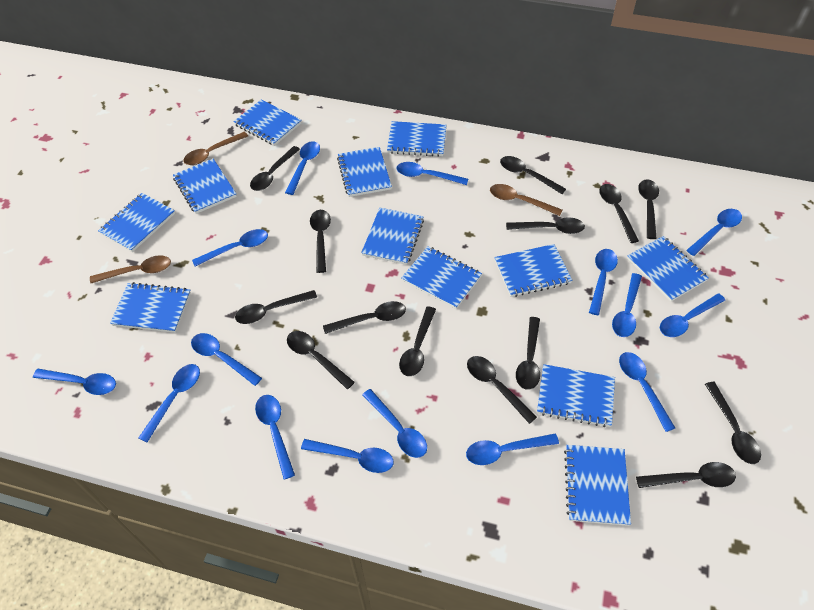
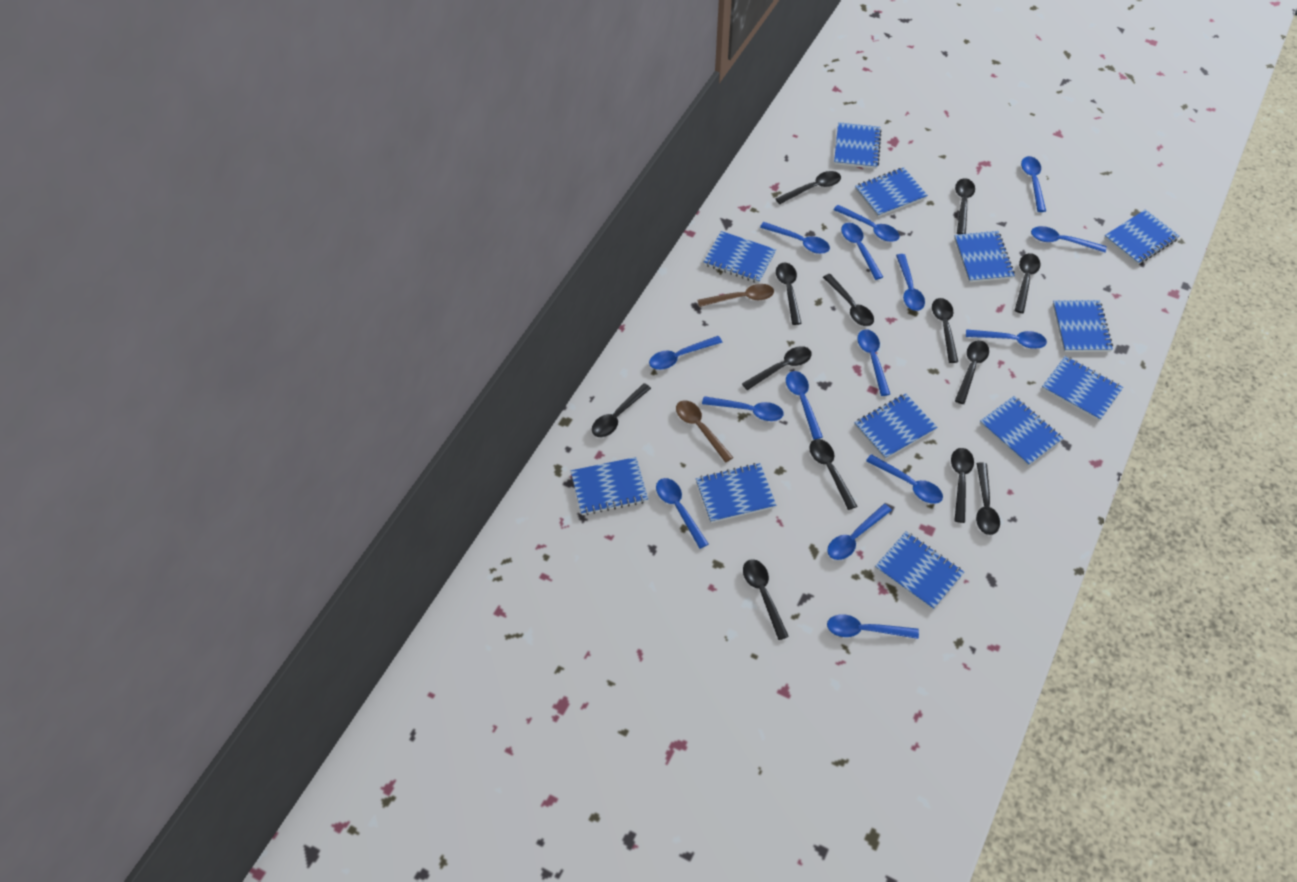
black spoon: [235,290,317,324] [250,146,300,191] [287,331,355,389] [310,210,331,273] [323,301,406,334] [399,307,436,376] [467,356,537,424] [500,156,566,194] [506,217,585,234] [516,317,540,390] [599,184,639,243] [636,462,736,488] [638,179,659,239] [705,382,761,464] = 14 -> [592,383,651,437] [742,346,812,390] [743,559,789,640] [775,171,841,204] [776,263,802,325] [809,439,857,510] [823,274,874,326] [932,298,958,363] [951,448,974,523] [955,178,975,234] [955,340,989,404] [976,462,1000,535] [1014,253,1040,313] = 13
brown spoon: [90,255,171,283] [183,132,248,165] [490,184,562,216] = 3 -> [676,401,733,463] [697,284,774,307] = 2

